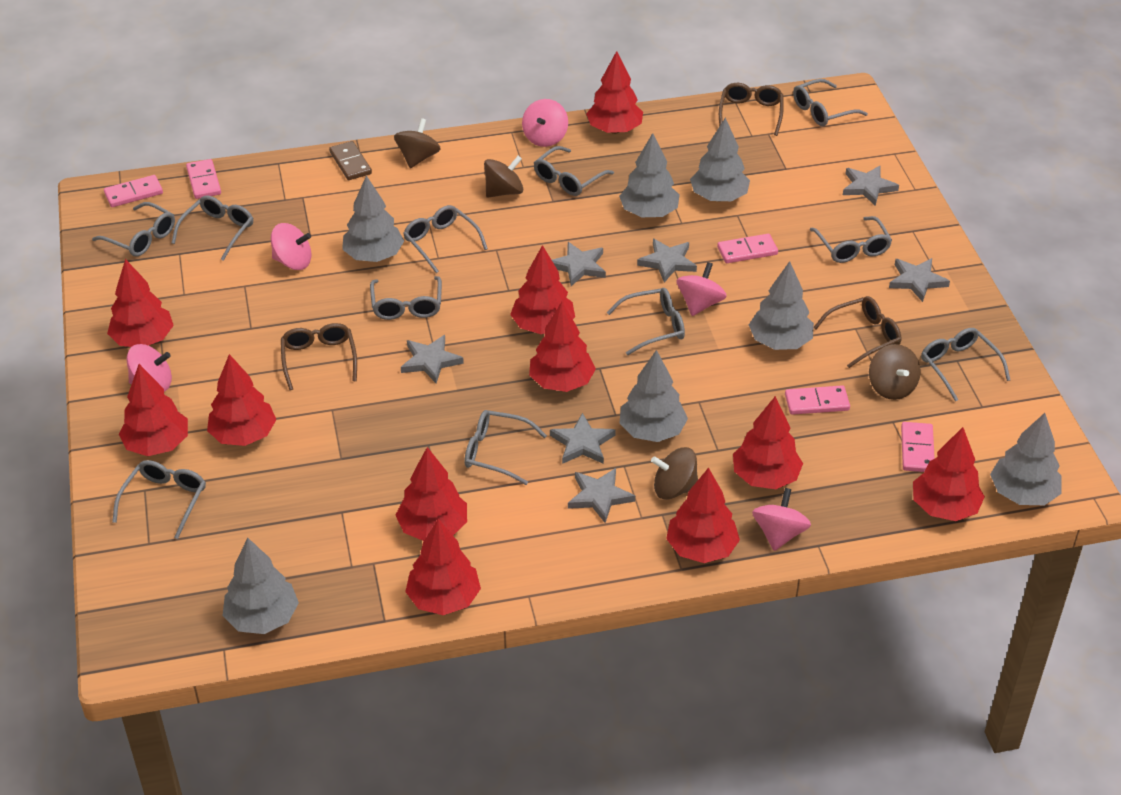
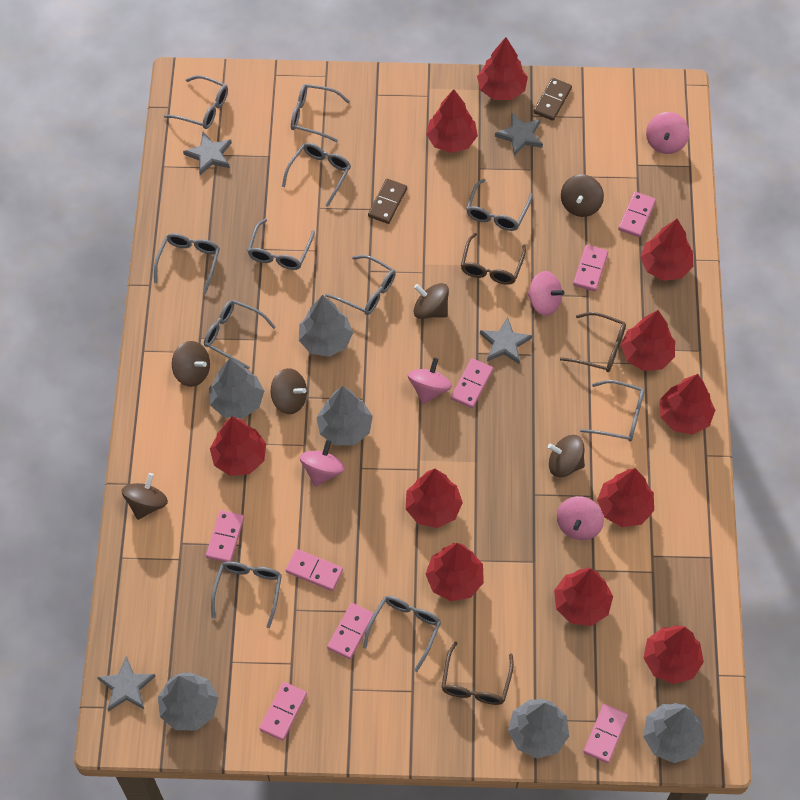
brown domino: [329,141,372,180] = 1 -> [368,179,407,224] [533,78,572,121] = 2
brown spinning top: [394,118,441,168] [484,156,523,198] [651,447,698,500] [869,344,921,400] = 4 -> [122,473,168,520] [172,341,210,387] [271,368,307,414] [414,283,449,319] [548,435,585,477] [561,174,604,217] = 6
grey star: [401,335,464,383] [550,413,616,464] [552,242,606,286] [568,468,635,523] [637,239,697,283] [843,166,899,206] [889,258,950,302] = 7 -> [97,656,156,711] [183,132,232,175] [480,317,532,364] [495,112,543,156] = 4
grey tree: [223,538,299,634] [342,176,404,262] [619,133,680,217] [619,350,688,442] [690,117,750,201] [749,261,814,350] [990,413,1062,505] = 7 -> [158,672,218,730] [209,358,264,418] [299,295,353,357] [316,386,373,446] [508,699,569,759] [643,703,705,763] = 6
pink domino: [104,175,163,207] [186,159,221,199] [717,234,778,263] [785,385,850,415] [901,422,935,472] = 5 -> [206,510,244,562] [259,682,307,741] [286,549,343,591] [327,603,374,659] [451,358,493,408] [573,245,608,291] [584,704,628,763] [618,192,656,237] = 8

